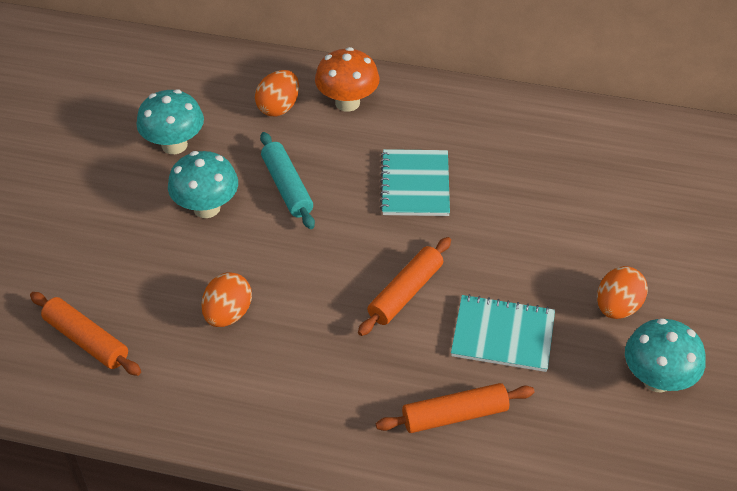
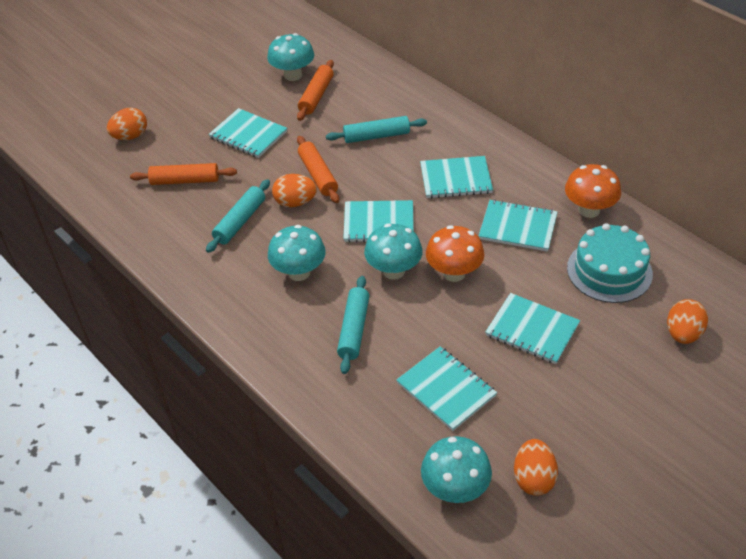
orange egg: [201,272,252,327] [255,70,299,117] [597,266,648,319] = 3 -> [107,108,147,140] [272,174,317,207] [514,439,558,496] [667,299,708,344] = 4
orange mushroom: [315,47,380,112] = 1 -> [426,225,485,282] [565,164,621,218] = 2
turquoise cake: none = 0 -> [567,223,653,303] = 1
turquoise mushroom: [137,89,204,154] [168,151,238,218] [625,318,705,392] = 3 -> [267,33,314,81] [268,225,326,281] [364,223,423,280] [421,436,492,503] = 4
turquoise notebook: [380,149,450,216] [451,294,555,372] = 2 -> [209,108,287,158] [343,200,414,243] [396,346,497,431] [420,156,493,198] [479,199,558,252] [485,293,580,364] = 6
turquoise rolling pin: [260,132,315,229] = 1 -> [206,179,270,253] [326,116,427,143] [337,276,370,374] = 3

